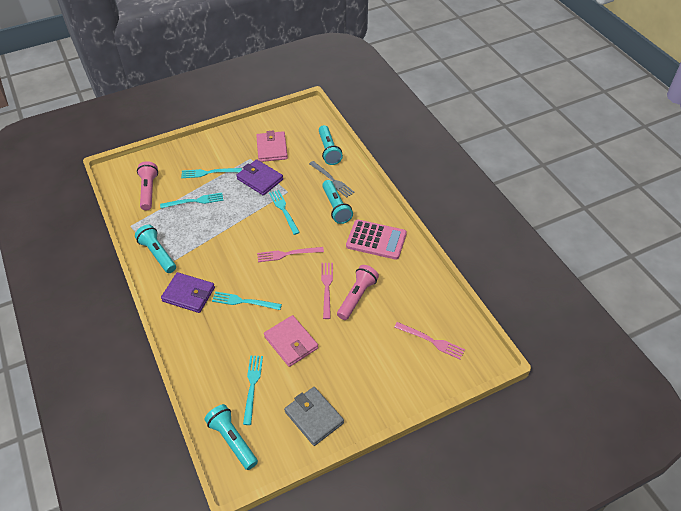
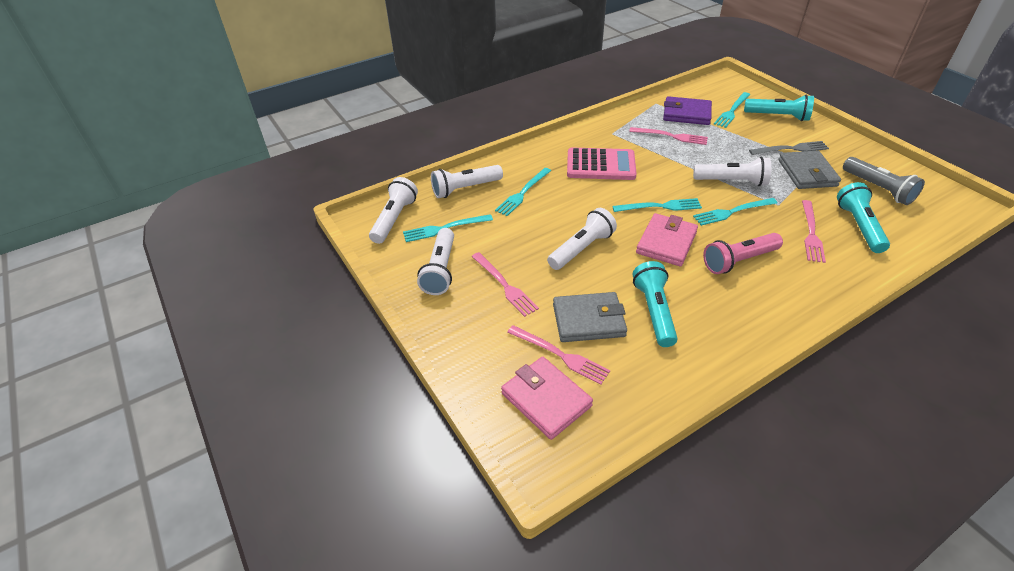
grey flashlight: none = 0 -> [843,157,925,205] = 1
grey wallet: [284,387,344,446] = 1 -> [553,292,627,342] [778,151,841,189] = 2
pink flashlight: [137,161,158,210] [337,265,379,320] = 2 -> [703,233,783,274] = 1
pink fork: [257,247,324,262] [321,263,333,319] [394,322,465,359] = 3 -> [472,252,539,317] [507,325,610,385] [629,127,708,145] [802,200,826,263] = 4
purple wallet: [161,272,215,313] [236,159,283,195] = 2 -> [663,96,712,125] = 1
turquoise flashlight: [135,225,176,273] [204,404,258,470] [319,125,343,165] [322,180,353,224] = 4 -> [633,261,678,347] [744,94,814,121] [837,182,890,253] = 3
white flashlight: none = 0 -> [369,177,418,244] [417,228,454,295] [431,165,503,198] [547,208,617,270] [693,157,771,186] = 5

